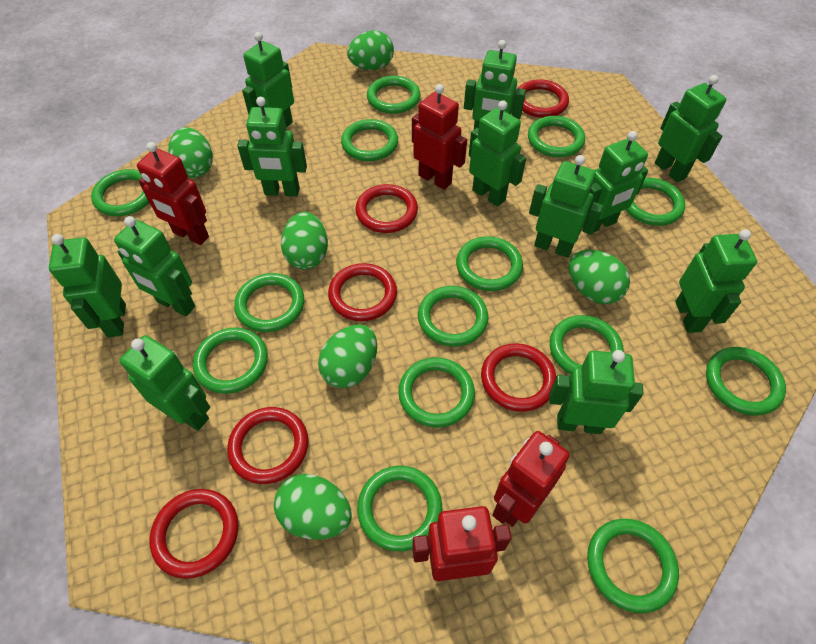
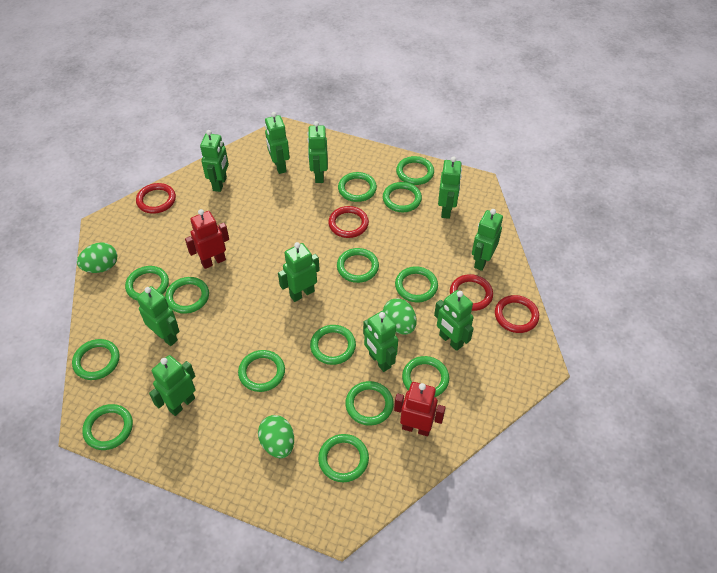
green egg: [168,127,213,178] [274,474,352,539] [281,212,328,269] [318,324,377,388] [347,31,394,70] [568,250,630,304] = 6 -> [77,242,117,273] [258,415,294,458] [383,298,417,334] = 3
green robot: [49,234,126,337] [114,216,195,317] [119,335,210,431] [237,97,307,197] [242,32,294,128] [464,40,526,129] [469,100,526,207] [529,155,604,258] [549,350,644,434] [583,131,648,234] [655,75,726,182] [675,229,757,333] = 12 -> [137,286,180,346] [149,355,196,416] [200,130,229,192] [265,112,290,174] [278,242,320,302] [307,121,328,183] [363,311,398,372] [434,290,474,351] [438,157,462,219] [472,209,503,271] = 10
red ring: [149,489,239,579] [227,407,308,484] [328,263,397,321] [355,184,418,233] [481,343,556,412] [518,79,569,118] = 6 -> [136,183,176,214] [328,206,369,238] [450,274,493,311] [495,295,539,333] = 4
red robot: [137,142,209,245] [412,84,467,190] [412,506,512,581] [492,431,570,527] = 4 -> [185,209,229,269] [394,382,446,436] = 2

